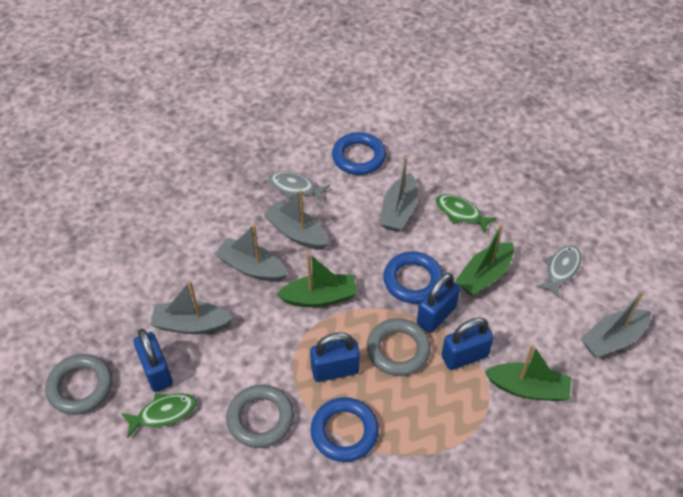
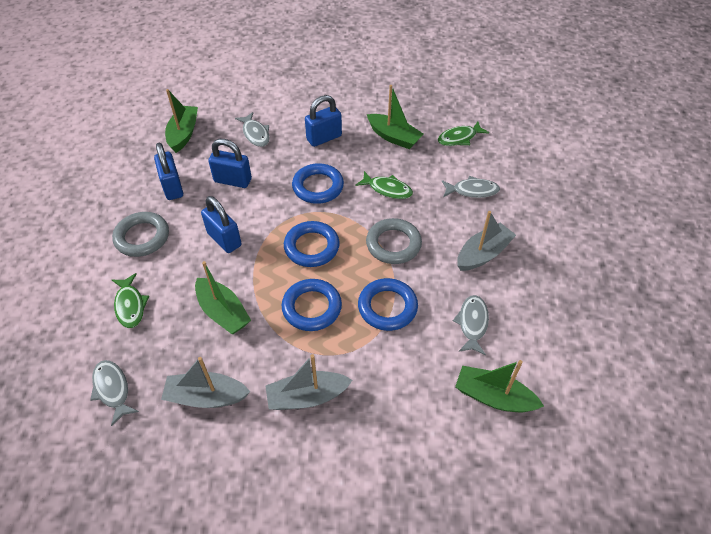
blue ring: [311,397,379,462] [332,132,386,175] [383,251,443,304] = 3 -> [282,279,342,331] [284,221,340,267] [292,163,344,204] [358,278,418,331] = 4
green boat: [276,253,357,307] [455,224,514,296] [484,344,572,401] = 3 -> [165,89,198,153] [195,261,251,334] [367,85,423,149] [455,360,544,412] = 4
green fish: [121,393,197,438] [436,194,497,233] = 2 -> [112,273,149,328] [355,171,413,199] [438,122,489,146] = 3
grey boat: [150,280,234,334] [215,225,288,282] [263,190,329,250] [380,157,418,232] [580,291,651,358] = 5 -> [161,357,250,408] [265,354,352,410] [457,211,516,271] = 3
grey fish: [269,172,330,202] [536,245,582,299] = 2 -> [90,360,139,426] [235,112,270,147] [442,176,500,198] [453,295,489,355] = 4
grey ring: [45,354,112,415] [226,385,294,448] [367,318,431,376] = 3 -> [112,212,169,257] [366,218,422,264] = 2

